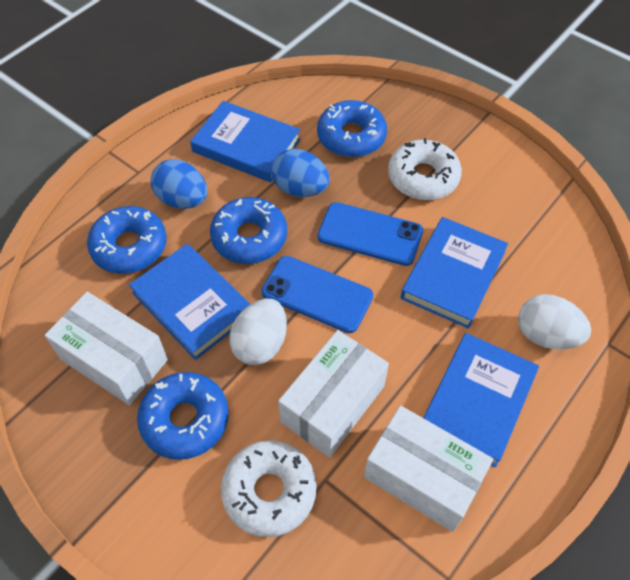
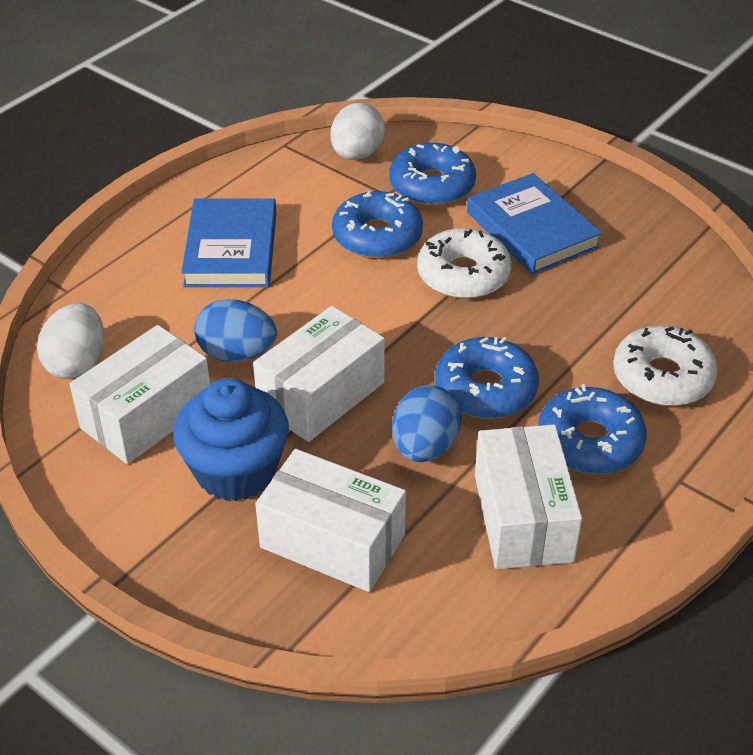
blue book: [129,244,250,360] [190,101,301,182] [400,217,508,329] [423,333,539,467] = 4 -> [181,198,276,287] [467,173,602,275] = 2
blue cupcake: none = 0 -> [173,378,289,501] = 1
blue phone: [261,256,373,333] [318,202,423,266] = 2 -> none = 0
white box: [45,292,168,405] [278,330,389,458] [364,406,493,532] = 3 -> [70,325,210,464] [253,306,385,442] [255,449,406,592] [475,424,582,569] = 4

